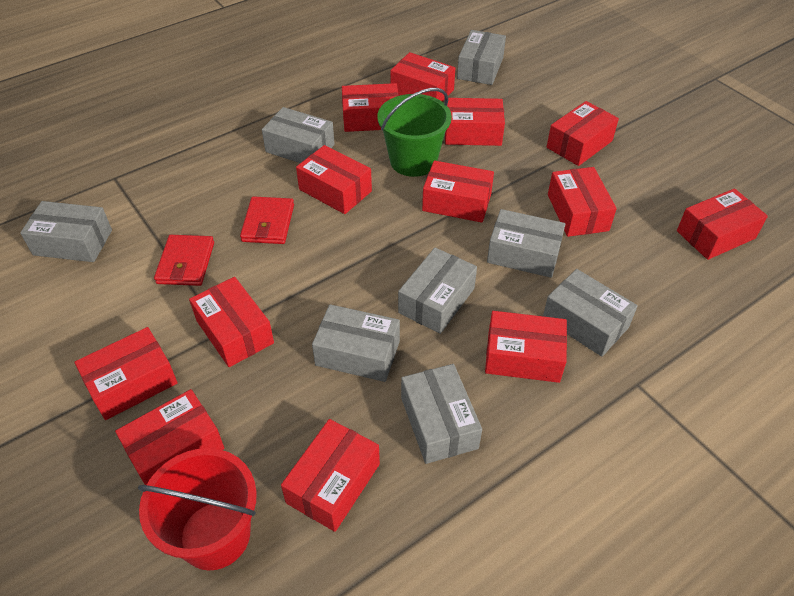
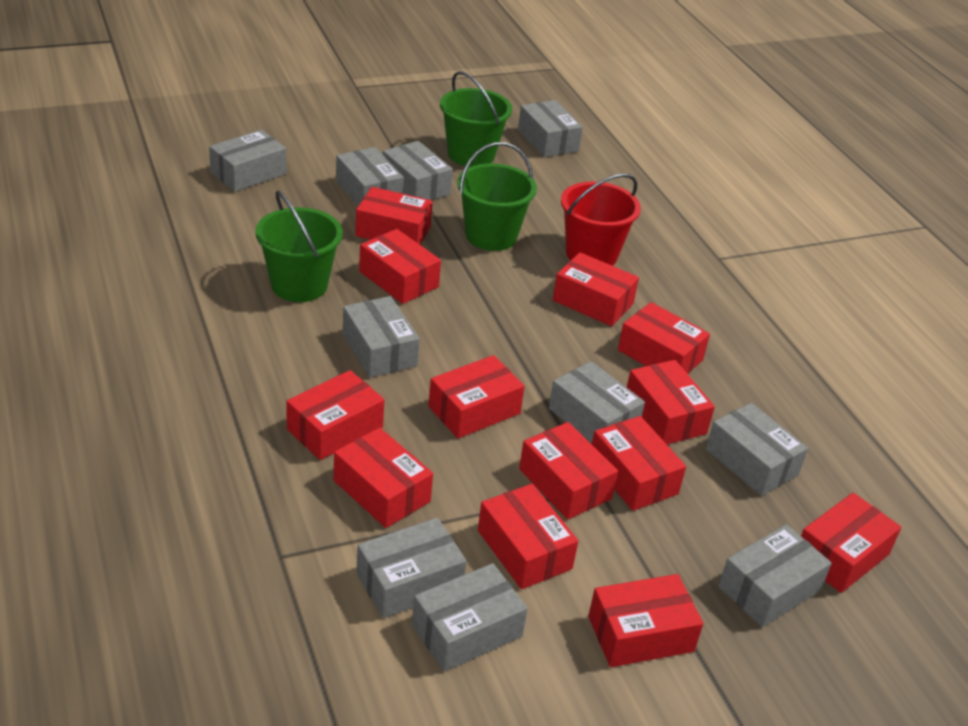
green bucket: [377,88,452,177] = 1 -> [255,190,343,302] [440,71,512,167] [457,142,537,251] = 3
grey box: [20,201,112,262] [262,107,335,163] [312,304,400,382] [398,248,477,334] [401,364,482,464] [457,30,506,85] [487,209,565,278] [543,269,638,357] = 8 -> [209,130,286,192] [336,147,404,206] [343,296,420,378] [356,518,467,618] [383,141,453,200] [412,563,528,671] [518,100,583,157] [549,361,645,443] [706,403,808,496] [718,524,832,627] = 10
red wallet: [154,235,214,286] [240,196,294,244] = 2 -> none = 0

